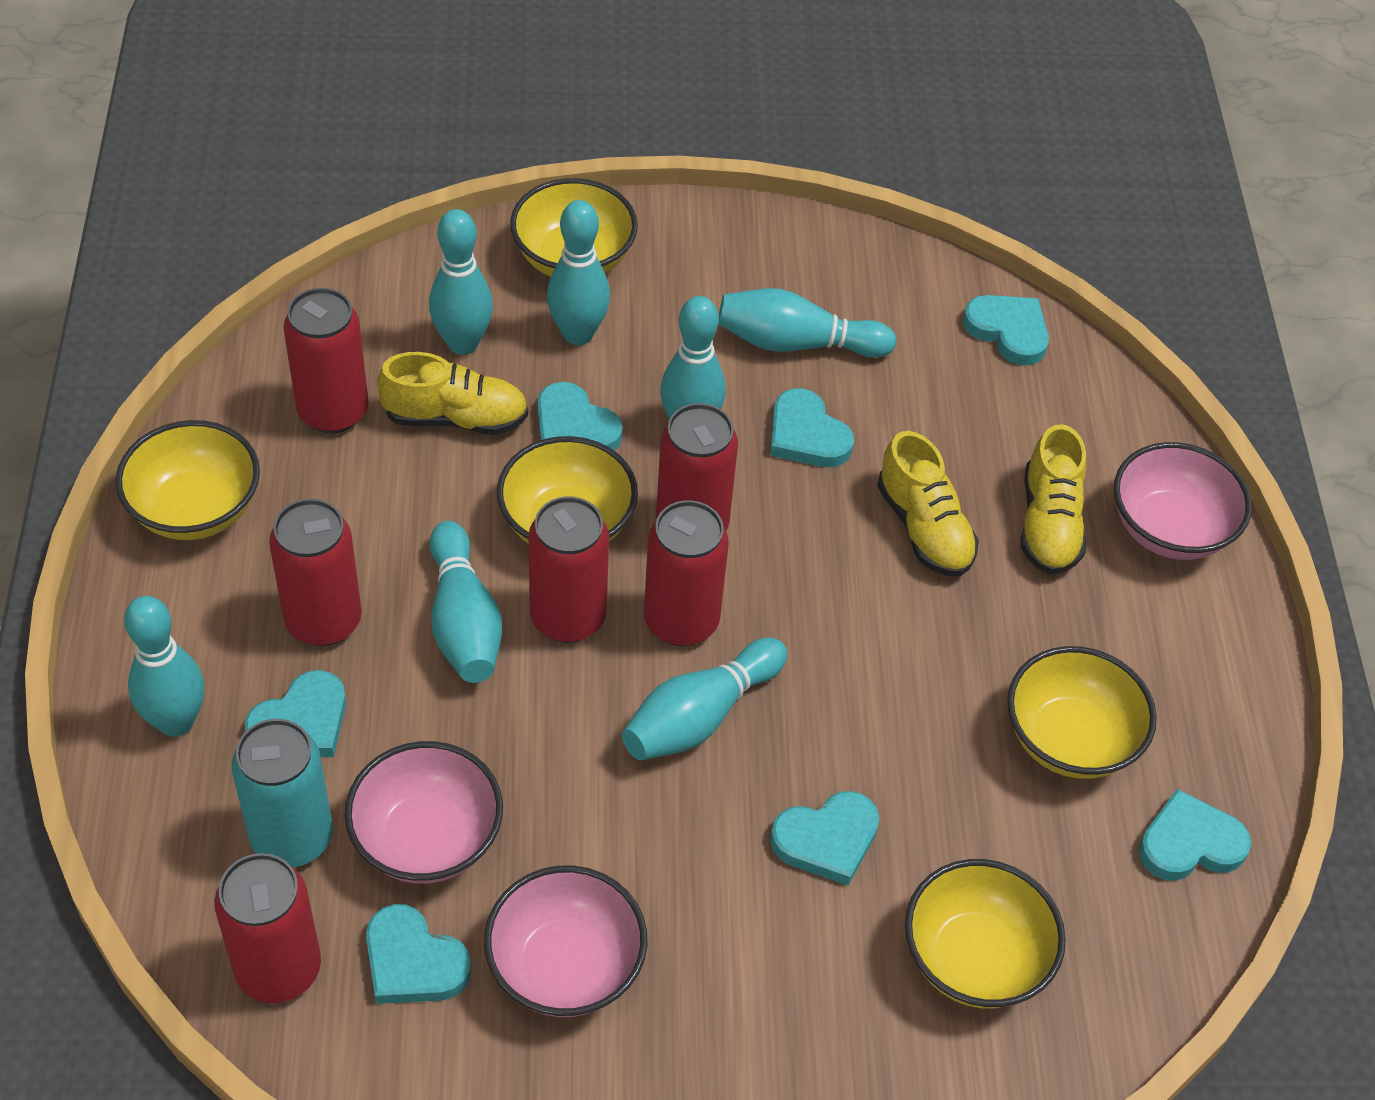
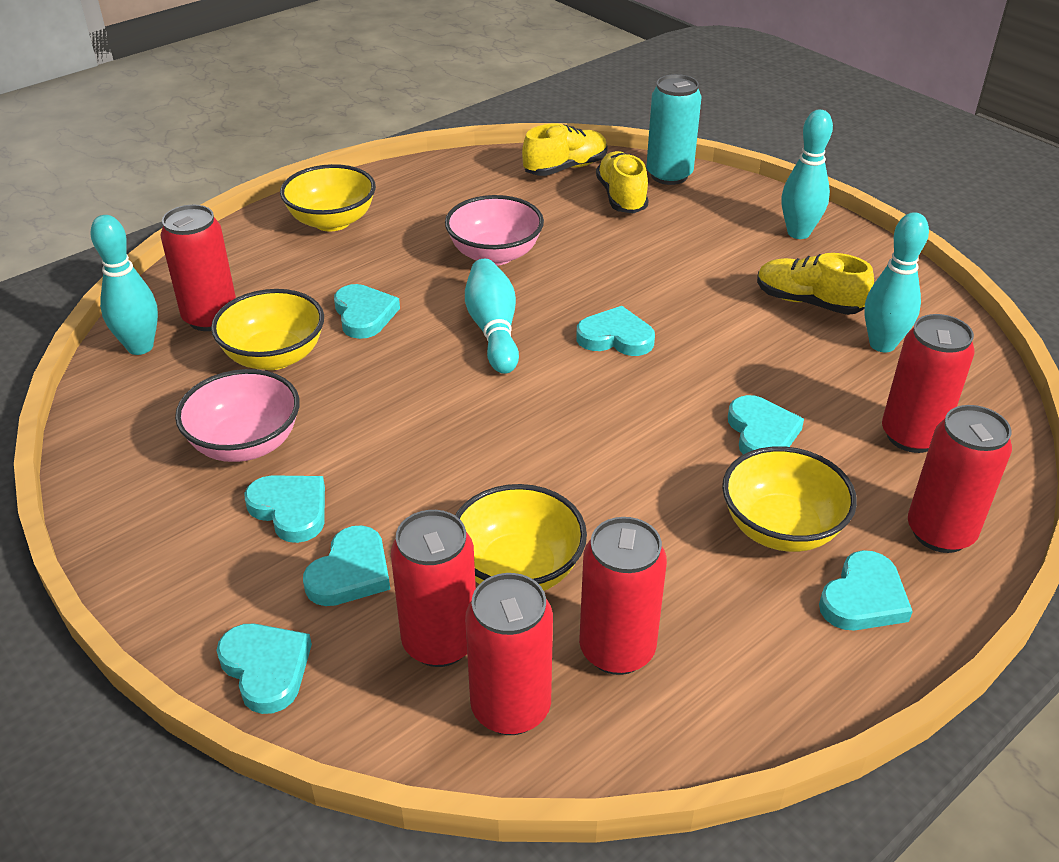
pink bowl: [345,741,503,884] [484,866,648,1017] [1114,442,1252,560] = 3 -> [175,369,300,462] [445,195,544,265] = 2
turquoise bowling pin: [124,596,204,737] [429,209,493,355] [429,521,502,683] [547,200,610,345] [622,638,787,760] [661,296,726,420] [719,288,896,358] = 7 -> [90,215,158,355] [465,259,519,374] [781,110,833,239] [864,212,929,352] = 4
yellow bowl: [116,420,260,540] [497,436,638,544] [510,178,638,277] [905,859,1066,1008] [1007,646,1157,779] = 5 -> [211,289,324,370] [280,164,376,232] [455,484,587,591] [722,446,857,552] = 4

